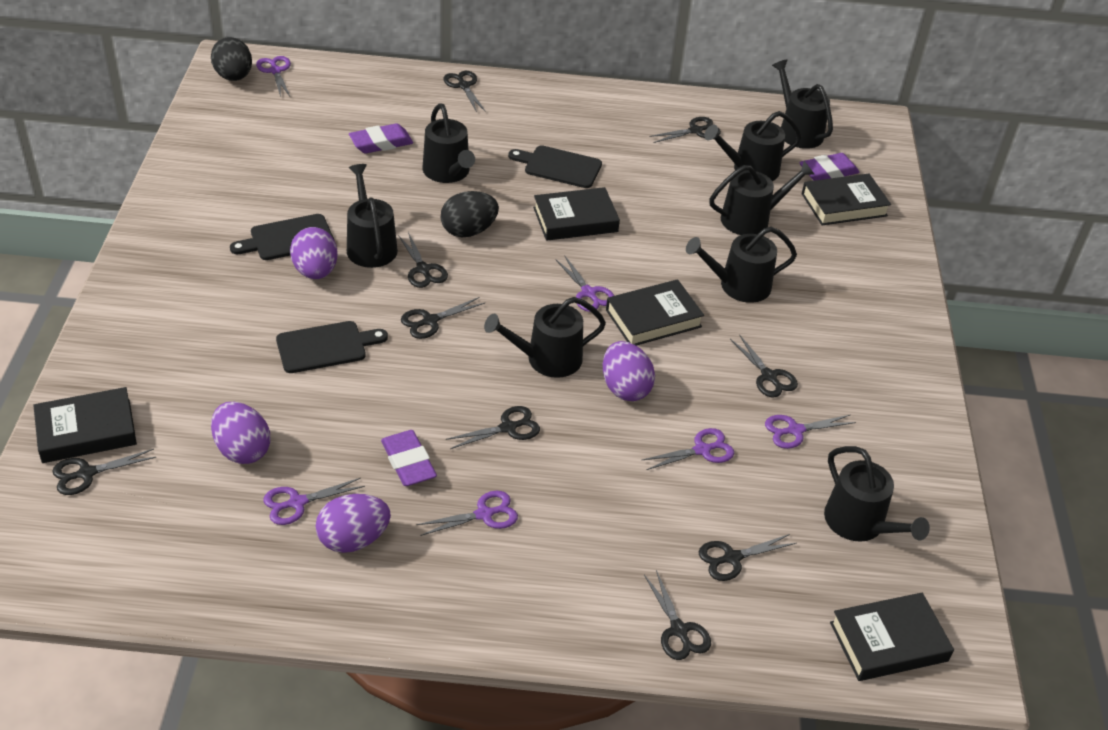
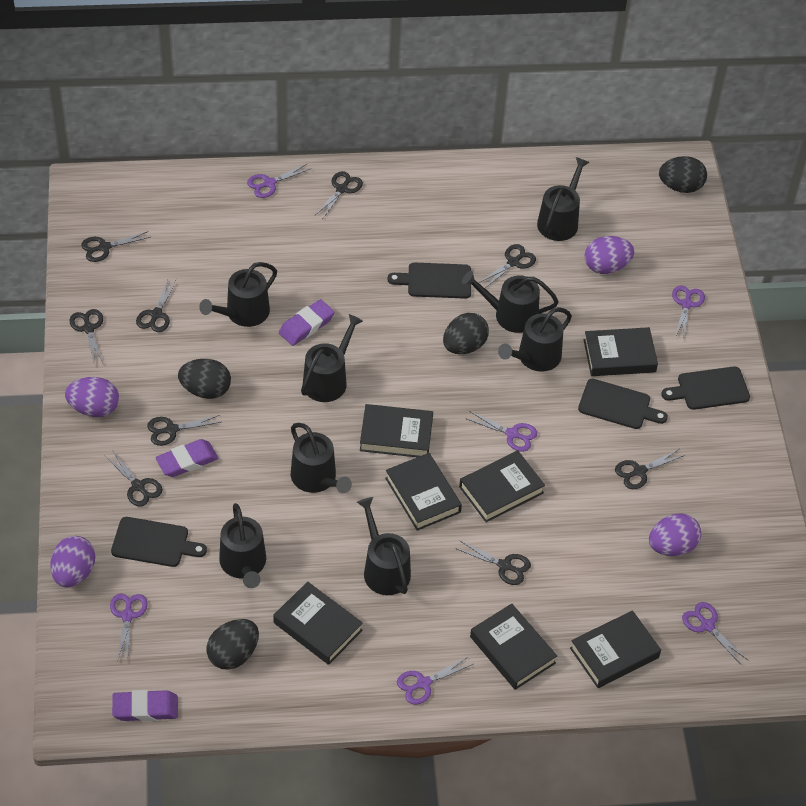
black book: [33,387,137,463] [533,187,620,241] [606,279,704,345] [802,174,891,225] [830,593,954,681] = 5 -> [273,582,363,665] [360,404,433,457] [385,453,462,531] [459,451,545,522] [470,603,557,690] [570,610,661,688] [584,327,658,376] = 7
black cutting board: [230,214,334,260] [276,321,388,373] [508,145,602,188] = 3 -> [111,517,207,567] [387,262,471,299] [578,379,668,429] [661,366,750,410] = 4
black egg: [211,37,252,81] [441,191,499,237] = 2 -> [178,359,231,399] [206,619,259,670] [443,313,489,354] [659,156,707,193] = 4

